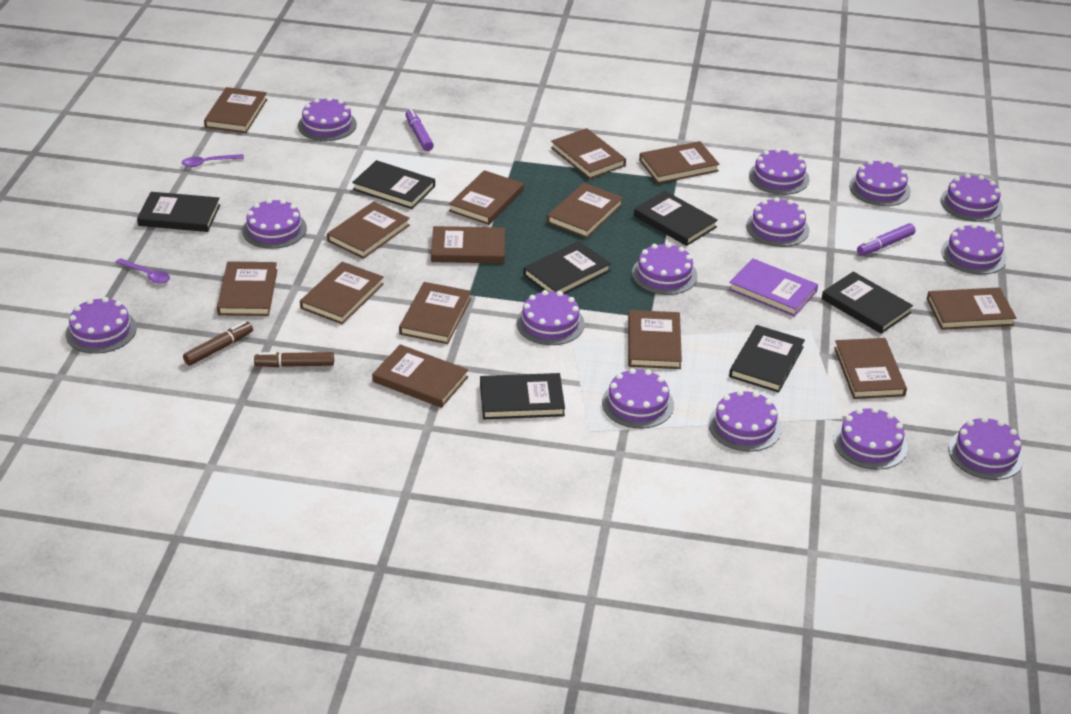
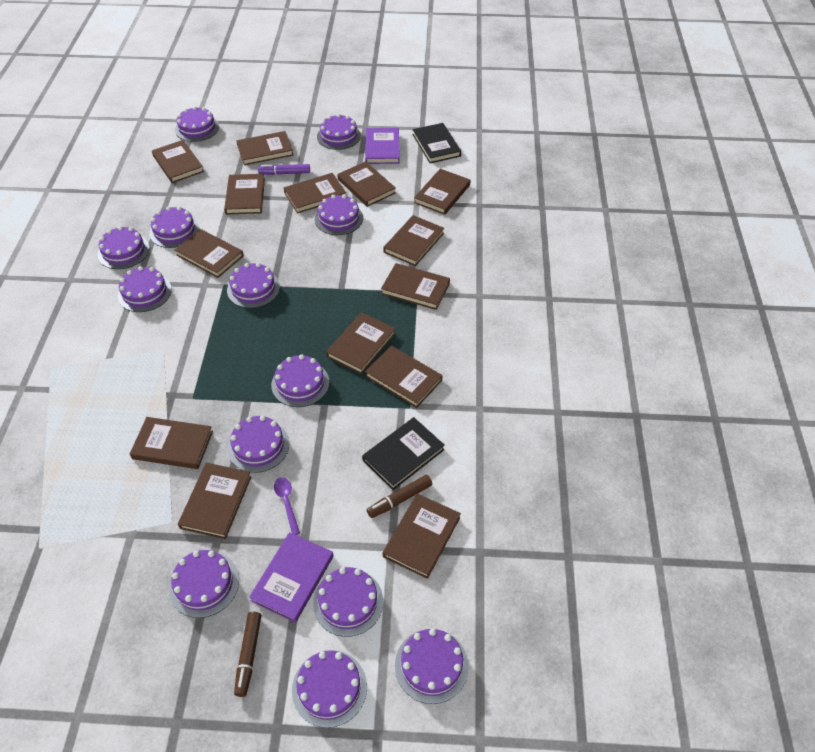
black book: [137,192,220,232] [352,160,435,209] [480,373,565,419] [523,241,611,294] [634,191,718,246] [729,325,805,393] [822,271,913,334] = 7 -> [362,417,445,490] [412,123,461,163] = 2
purple book: [729,258,818,317] = 1 -> [249,532,334,623] [365,128,400,164] = 2
purple cake: [66,297,137,354] [242,199,307,249] [298,97,357,141] [516,290,585,345] [602,368,674,428] [632,243,698,295] [708,390,782,451] [746,197,809,247] [749,148,809,195] [833,407,908,470] [849,159,911,206] [940,174,1003,222] [941,224,1006,275] [948,417,1024,480] = 14 -> [98,226,150,269] [118,266,172,312] [149,206,199,248] [169,550,239,618] [175,106,219,142] [227,263,280,308] [227,416,289,473] [271,355,329,407] [292,650,367,728] [313,567,383,637] [315,195,363,235] [317,114,361,150] [395,629,469,704] = 13
purple marker: [405,109,434,151] [857,223,916,256] = 2 -> [258,164,310,175] = 1
purple spoon: [115,258,170,283] [182,154,244,167] = 2 -> [274,477,300,535] = 1

